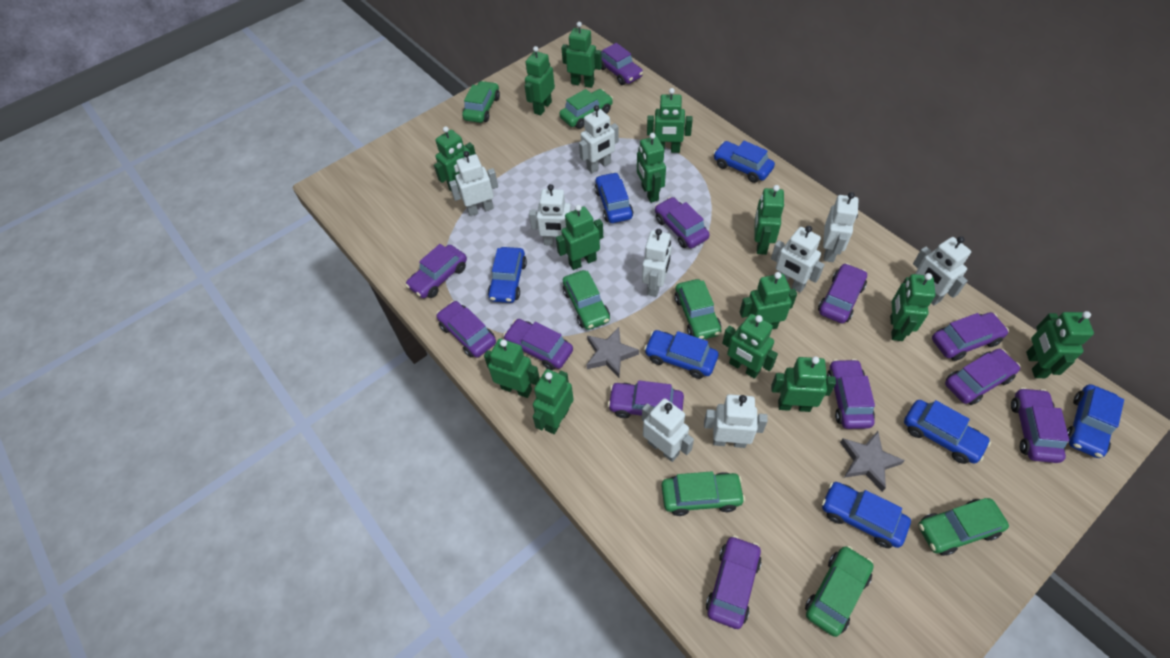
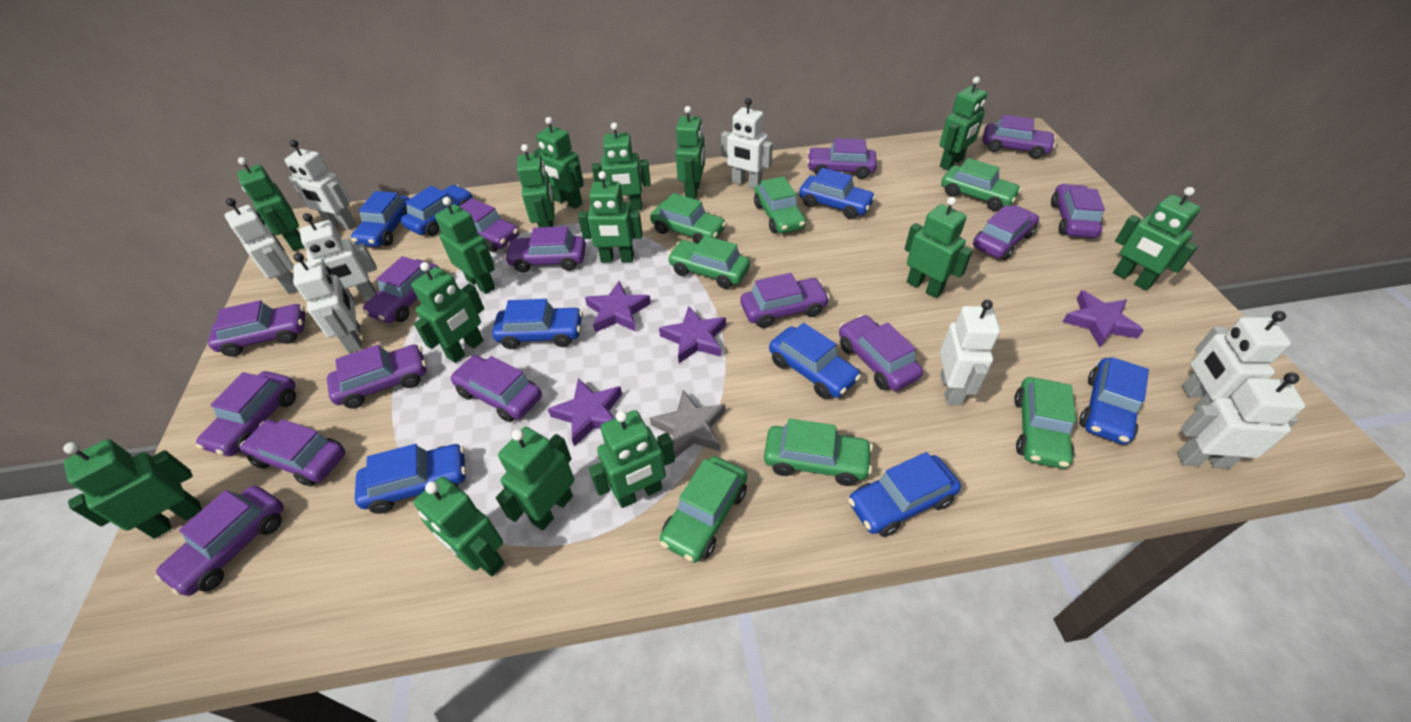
blue car: [488,247,527,303] [595,172,633,223] [644,330,719,379] [714,141,775,183] [822,482,911,548] [904,400,991,464] [1067,384,1124,458] = 7 -> [351,191,410,247] [355,444,466,514] [401,185,473,236] [492,299,583,349] [769,323,861,399] [799,168,876,219] [848,452,961,537] [1079,357,1149,445] = 8
green robot: [434,126,476,192] [484,339,540,398] [525,46,555,116] [533,369,574,434] [556,205,603,270] [561,22,602,88] [637,133,666,203] [647,88,693,153] [722,314,778,379] [740,272,797,329] [754,185,784,255] [771,356,836,412] [890,273,935,341] [1026,311,1094,378] = 14 -> [63,439,202,539] [237,157,305,251] [411,262,484,363] [414,477,505,576] [435,197,495,294] [496,427,574,530] [517,144,555,227] [533,117,584,209] [578,171,643,263] [589,410,675,508] [592,122,651,211] [676,106,705,200] [905,197,973,298] [940,77,987,170] [1113,187,1201,290] = 15
grey star: [587,327,639,378] [840,431,905,492] = 2 -> [650,390,725,458] = 1
purple car: [405,244,467,298] [436,301,496,357] [503,319,573,370] [601,43,643,85] [608,380,684,418] [655,197,710,248] [706,535,762,629] [818,263,867,323] [827,359,875,429] [932,312,1009,361] [945,349,1020,405] [1011,387,1069,463] = 12 -> [154,486,284,596] [196,371,296,456] [208,300,306,357] [240,419,345,487] [327,345,426,408] [363,256,439,323] [450,355,542,422] [459,198,519,252] [504,226,586,273] [740,273,830,328] [807,138,877,179] [839,315,923,391] [973,205,1039,260] [983,114,1056,159] [1051,184,1105,238] = 15
purple star: none = 0 -> [548,378,622,447] [585,281,651,333] [659,306,726,363] [1063,290,1144,347] = 4
white robot: [449,151,498,216] [529,184,571,246] [579,105,619,173] [642,229,672,297] [642,398,694,462] [704,394,768,448] [771,226,825,293] [823,192,858,262] [913,236,971,306] = 9 -> [225,198,298,294] [285,140,356,229] [293,253,362,353] [297,213,377,303] [721,98,773,189] [940,300,1000,406] [1177,372,1305,469] [1182,311,1291,410] = 8

